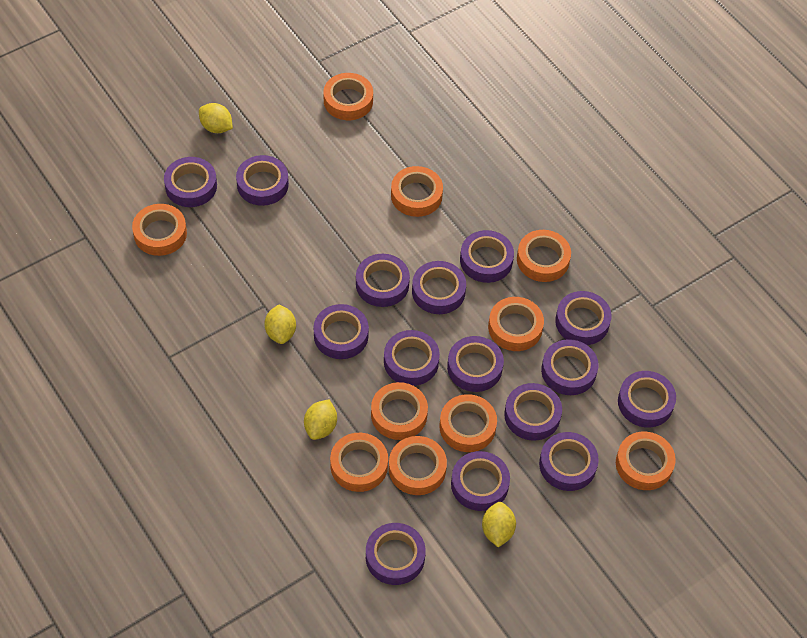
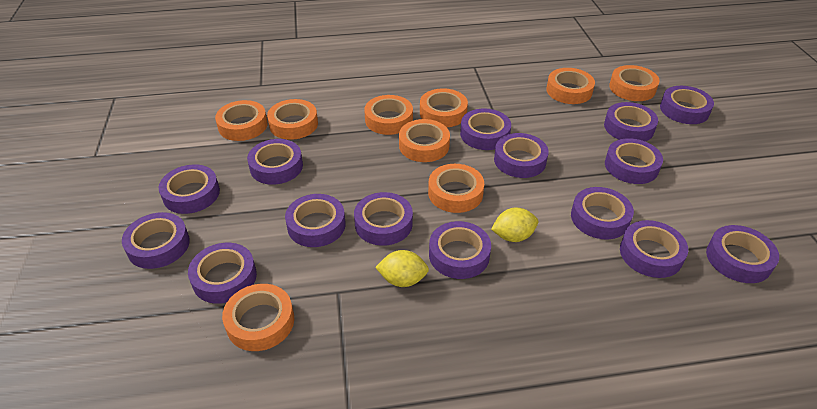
orange tape: [132,204,187,256] [323,73,373,120] [330,433,388,492] [371,382,428,440] [389,436,447,495] [391,166,443,217] [439,394,497,452] [488,297,544,351] [517,230,571,282] [616,432,676,490] = 10 -> [215,100,268,141] [222,284,294,351] [267,99,318,140] [364,95,413,135] [399,119,450,162] [420,88,468,127] [428,164,484,213] [546,68,595,104] [609,65,660,101] = 9
yellow lemon: [199,103,233,133] [264,304,296,344] [304,399,337,440] [482,502,516,547] = 4 -> [375,250,429,287] [491,208,538,242] = 2

